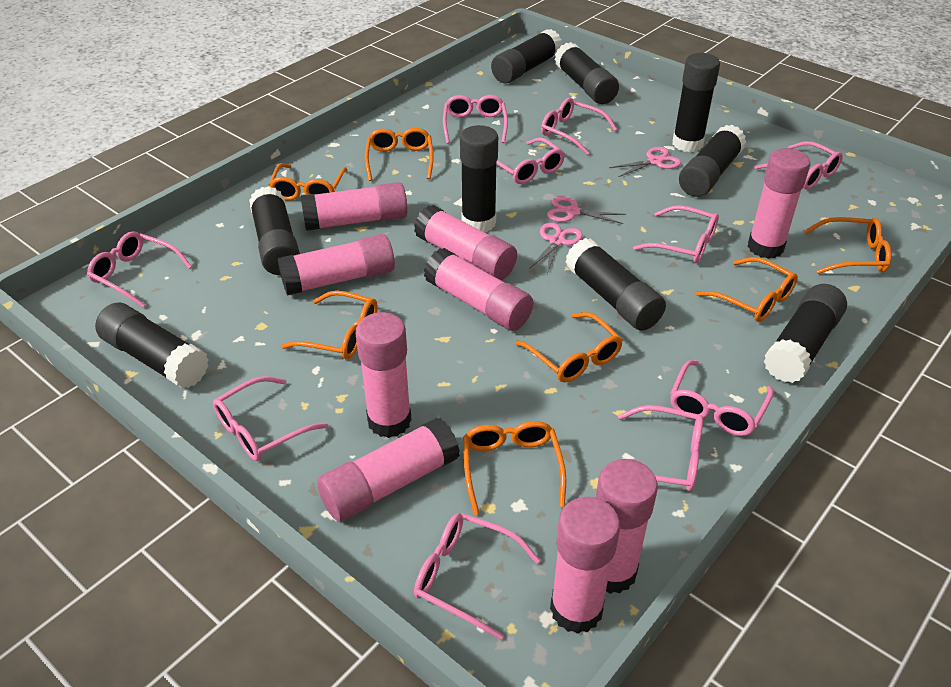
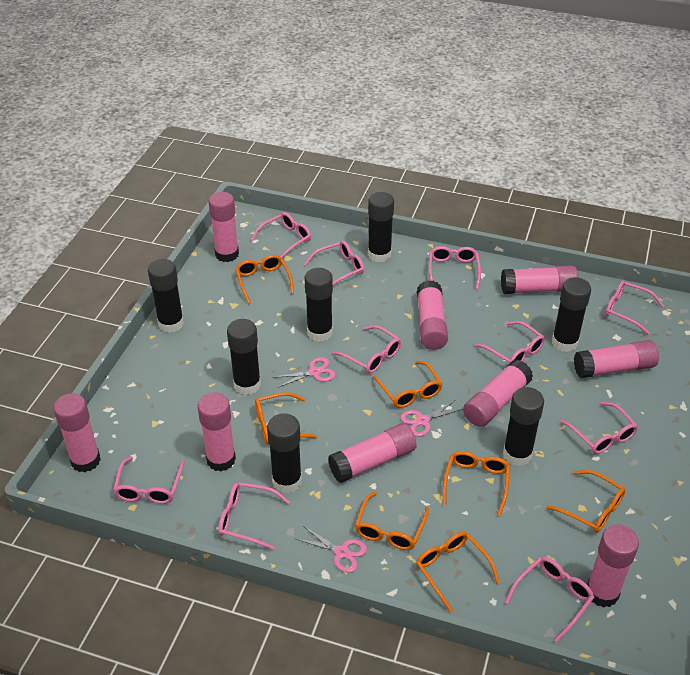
black glue stick: [95,303,209,388] [249,186,300,275] [460,125,498,232] [491,29,563,84] [554,42,619,104] [565,238,666,331] [672,53,720,152] [679,125,746,197] [764,284,847,383] = 9 -> [148,259,184,333] [227,319,261,395] [267,413,302,493] [305,268,333,342] [368,192,394,263] [503,387,544,466] [552,277,591,352] = 7

